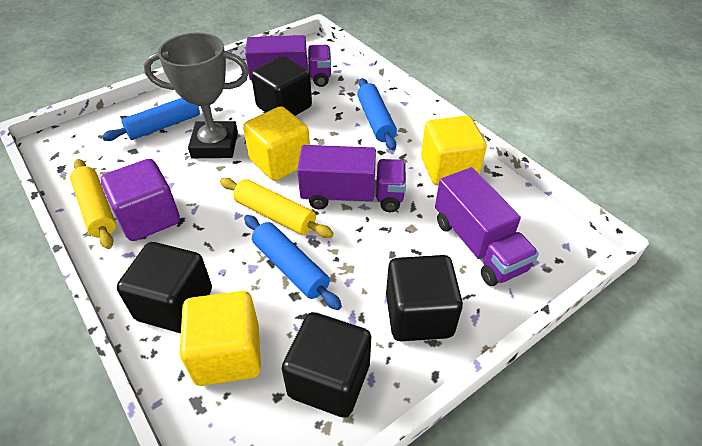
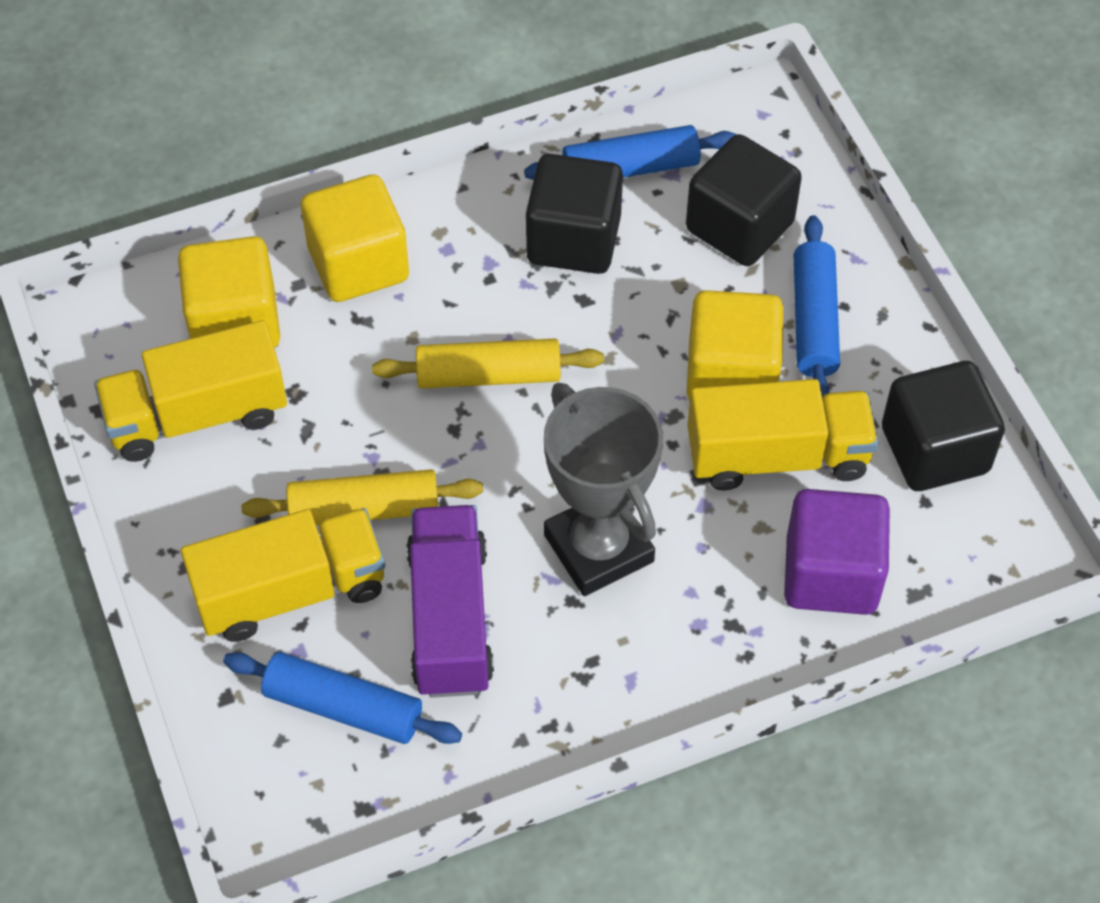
black cube: [117,242,212,333] [251,56,312,116] [282,312,371,418] [386,255,463,341] = 4 -> [526,154,623,274] [686,134,802,266] [882,361,1005,491] = 3
purple truck: [245,35,331,87] [297,145,406,212] [435,167,539,286] = 3 -> [406,505,494,698] = 1
yellow truck: none = 0 -> [94,320,287,462] [181,508,385,642] [687,379,878,490] = 3

